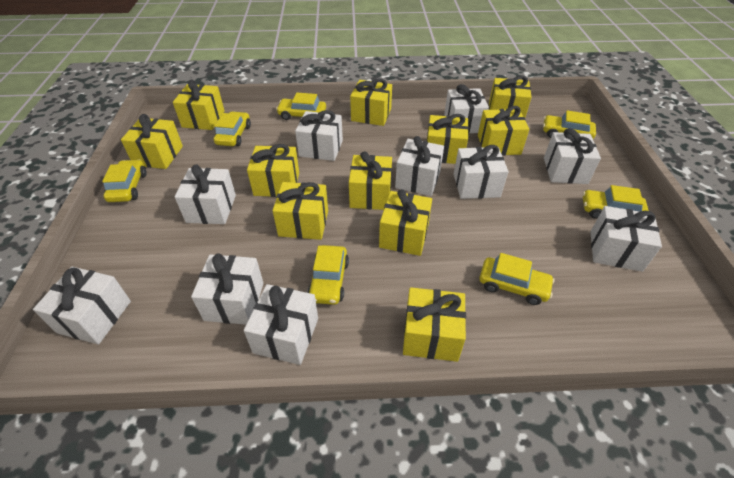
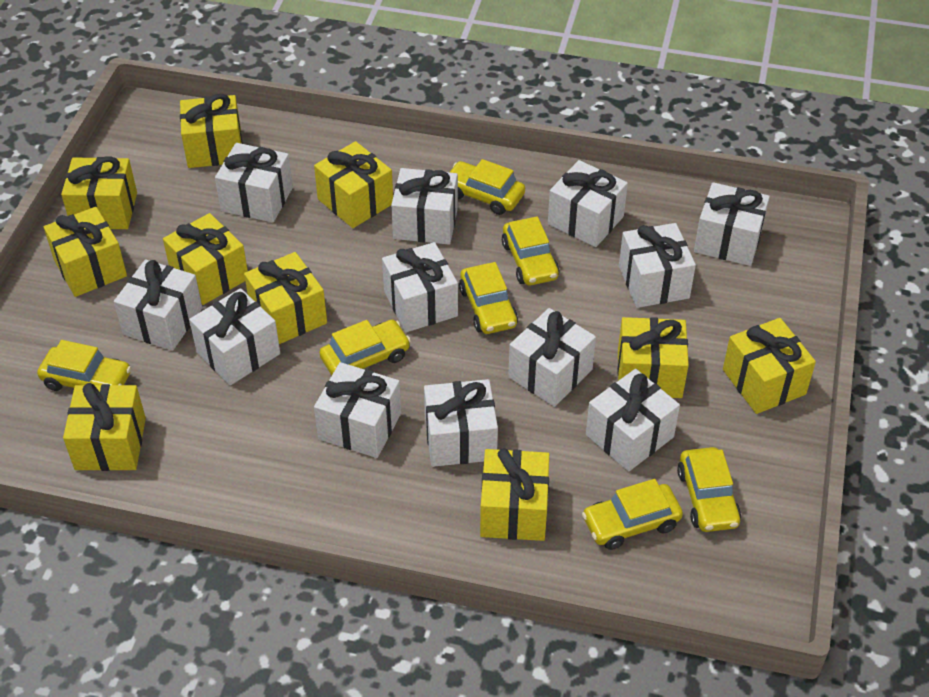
white gift: [33,267,131,344] [175,165,236,224] [191,253,264,325] [244,284,318,365] [295,110,343,161] [395,136,444,196] [444,84,489,134] [454,145,508,199] [544,128,601,184] [590,206,662,272] = 10 -> [114,259,202,351] [189,288,280,385] [215,143,293,223] [314,362,401,458] [382,242,458,332] [391,168,458,245] [424,379,498,467] [508,308,596,407] [548,160,628,247] [586,369,680,472] [619,223,696,308] [694,182,770,266] = 12
yellow gift: [121,114,183,169] [173,80,224,130] [247,144,299,197] [272,182,328,240] [349,151,392,210] [350,78,392,126] [379,189,432,256] [403,287,466,362] [427,114,469,164] [478,106,529,155] [489,75,532,117] = 11 -> [44,207,127,297] [61,156,137,229] [63,383,146,471] [163,213,248,305] [180,94,243,168] [244,252,327,344] [314,141,393,228] [480,448,549,541] [617,317,689,398] [723,318,816,414] = 10

